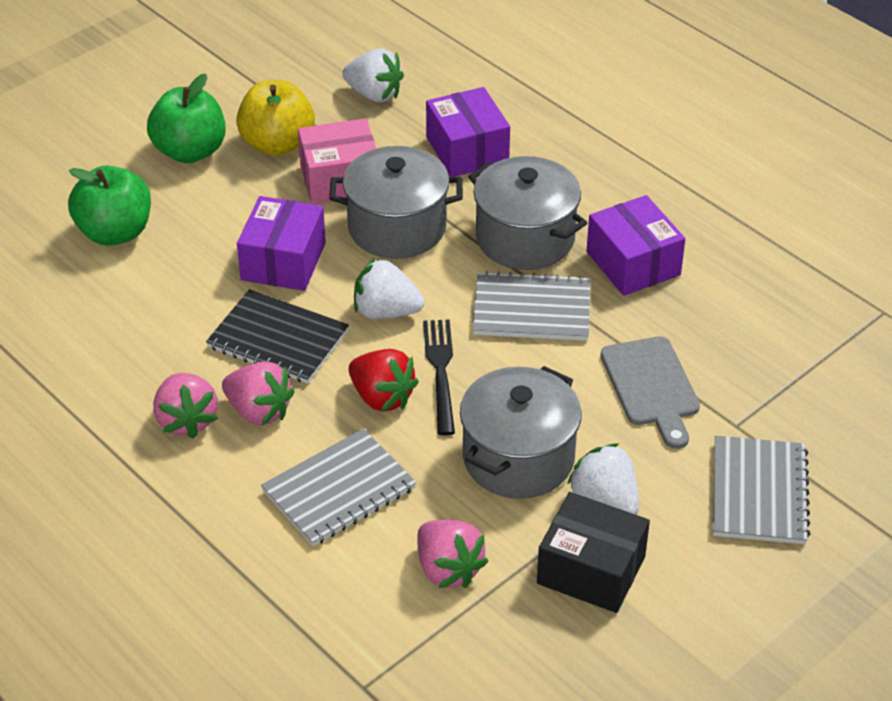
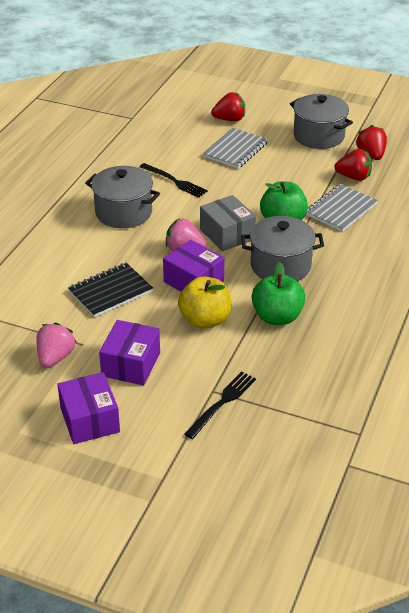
black box: [537,492,650,613] = 1 -> none = 0
black fork: [423,319,455,436] = 1 -> [140,163,208,198] [184,371,256,439] = 2
grey box: none = 0 -> [200,195,256,251] = 1
grey cutting board: [601,336,700,449] = 1 -> none = 0
grey notebook: [261,428,416,546] [472,271,590,341] [713,436,810,544] = 3 -> [202,128,268,169] [306,184,378,232] = 2
pink box: [298,118,376,204] = 1 -> none = 0
pink strawberry: [153,373,218,439] [222,361,294,425] [417,520,489,588] = 3 -> [37,322,76,368] [166,218,206,251] = 2
red strawberry: [349,349,419,412] = 1 -> [211,92,245,121] [334,149,372,181] [356,125,387,160] = 3
white strawberry: [342,48,404,102] [354,258,424,319] [567,443,639,515] = 3 -> none = 0

